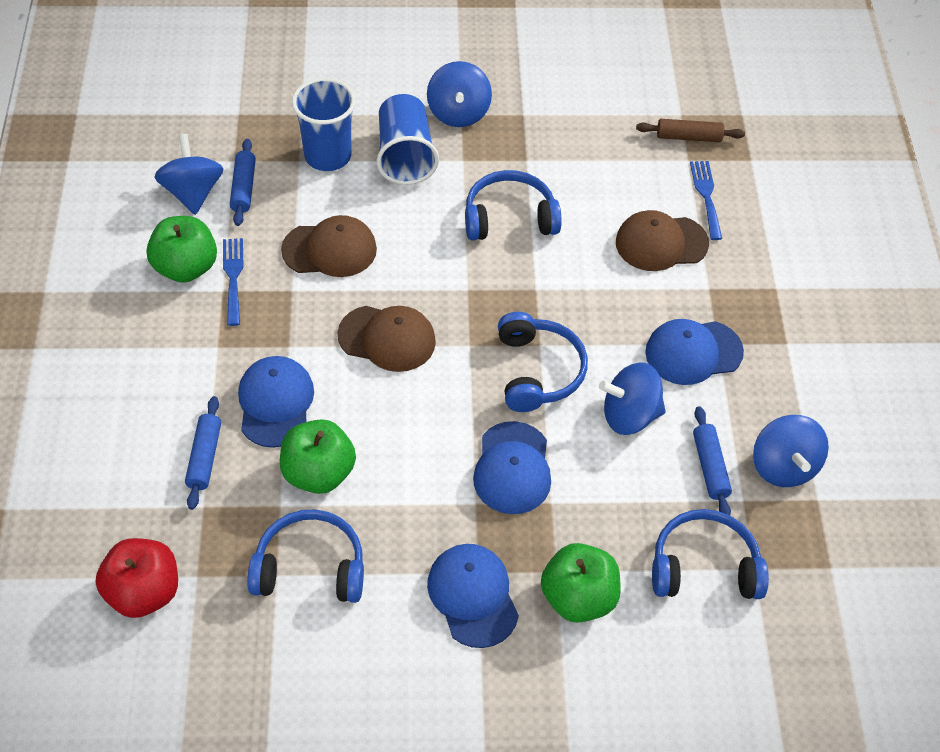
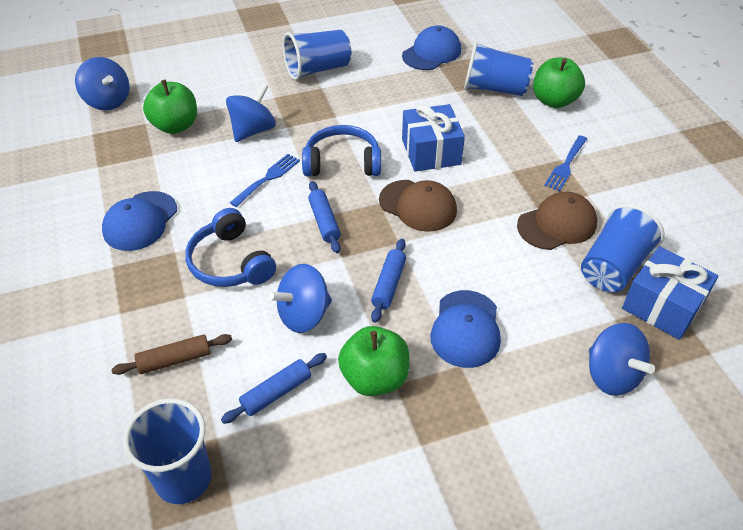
blue cap: [238,356,314,448] [427,544,519,648] [473,421,551,514] [645,319,744,385] = 4 -> [102,191,177,251] [402,25,461,70] [430,290,501,368] = 3
blue cup: [292,78,356,171] [377,94,439,185] = 2 -> [123,398,212,504] [283,30,351,80] [464,42,533,96] [581,204,665,292] = 4
blue gift: none = 0 -> [402,104,465,172] [622,246,718,340] = 2
blue headphones: [247,509,364,603] [465,170,562,240] [498,312,588,412] [652,509,769,599] = 4 -> [185,208,276,287] [302,125,381,176] = 2
brown cap: [281,215,377,277] [337,306,436,372] [616,210,709,271] = 3 -> [379,180,457,232] [517,192,597,250] = 2
red apple: [96,538,178,618] = 1 -> none = 0

